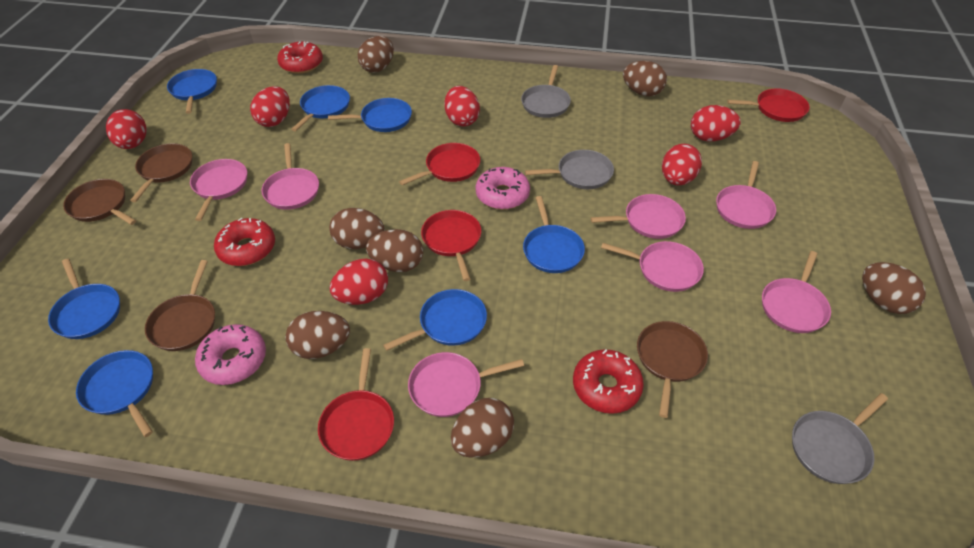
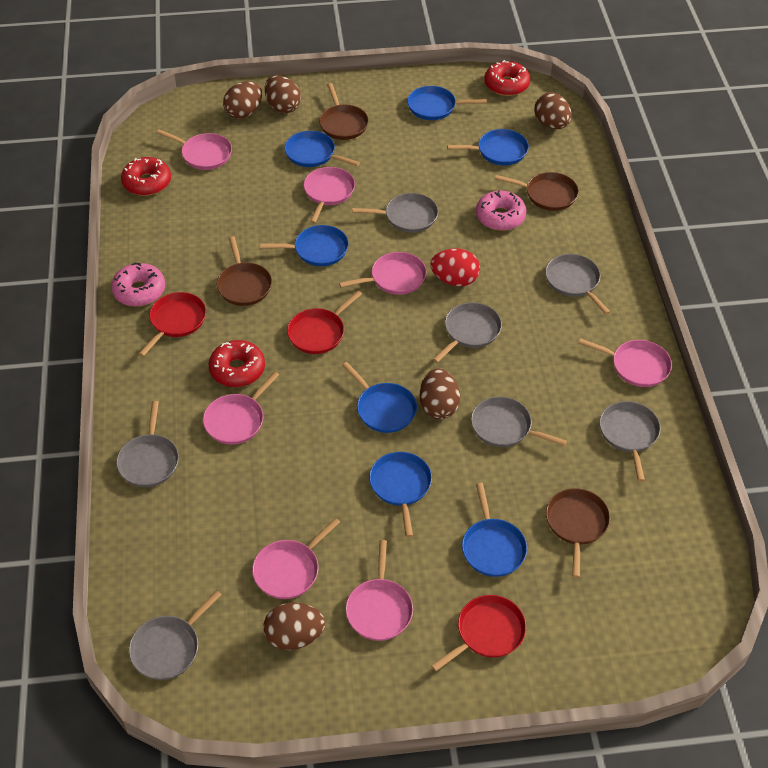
brown egg: [286,311,350,359] [329,208,384,249] [358,36,394,73] [366,229,423,272] [451,398,514,458] [623,61,667,96] [862,262,926,314] = 7 -> [223,81,262,119] [263,602,325,650] [265,75,301,113] [420,368,460,419] [534,93,572,129] = 5
grey pan: [521,65,571,118] [525,150,614,189] [792,393,888,484] = 3 -> [116,401,179,487] [129,590,222,680] [352,193,438,233] [433,302,502,363] [471,397,567,447] [545,254,610,315] [599,401,661,482] = 7
red egg: [106,109,147,149] [250,86,290,127] [329,259,388,305] [444,86,480,127] [662,144,702,185] [691,105,741,142] = 6 -> [430,249,480,286] = 1
red pan: [318,348,394,461] [399,143,480,185] [421,210,481,281] [727,88,810,122] = 4 -> [139,292,206,356] [287,291,362,354] [431,595,526,671] = 3

